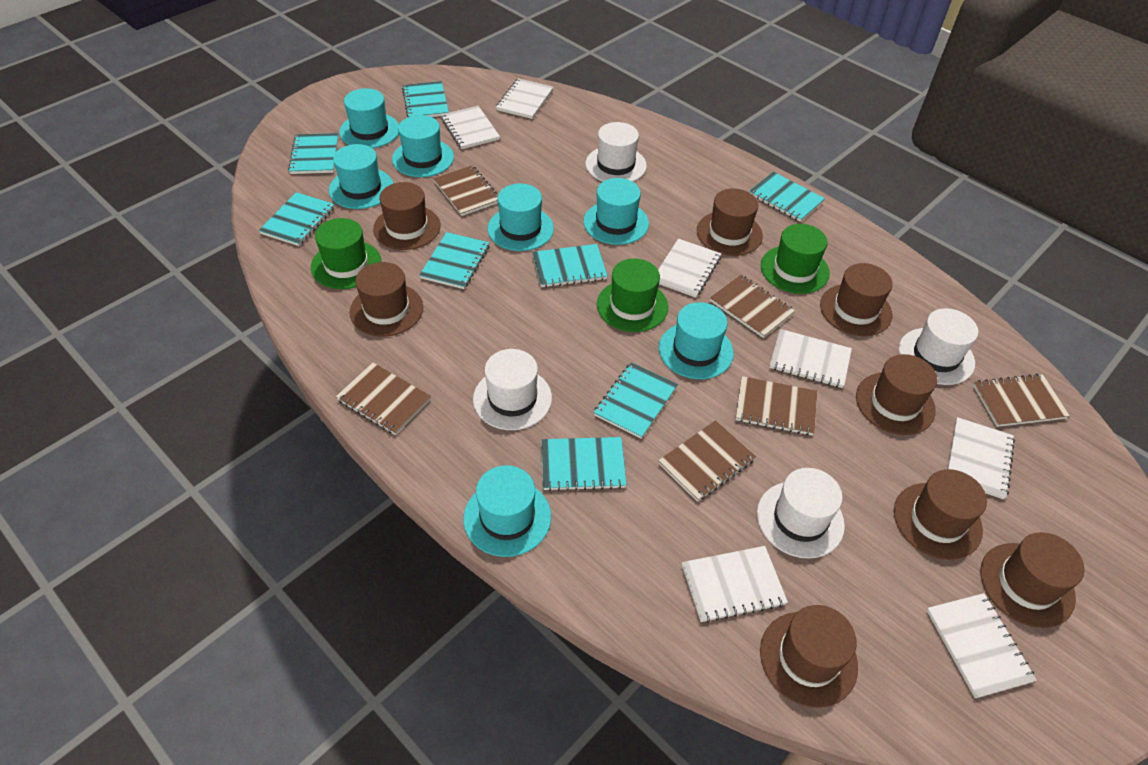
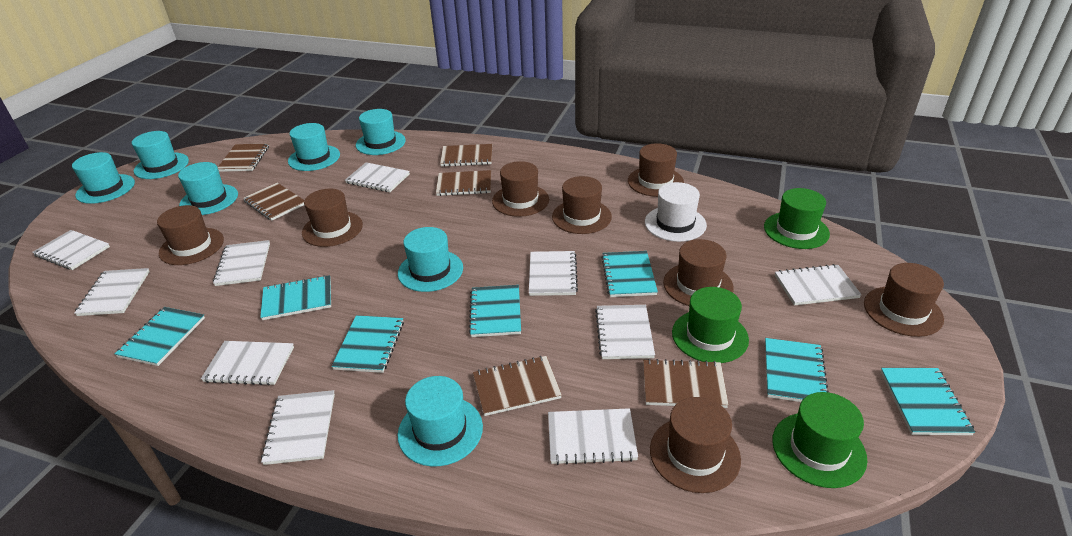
turquoise notebook: [259,192,335,246] [288,133,338,174] [402,81,449,117] [419,232,490,289] [532,244,608,287] [542,437,627,491] [594,362,678,439] [749,172,825,222] = 8 -> [115,307,205,366] [260,275,331,320] [332,315,404,373] [469,285,521,337] [601,251,658,297] [765,338,829,402] [881,368,975,435] = 7
white hat: [473,349,552,430] [585,122,647,182] [757,468,845,559] [899,308,978,385] = 4 -> [645,182,707,242] = 1
white notebook: [441,106,500,149] [496,78,553,119] [658,239,721,298] [682,546,788,623] [770,329,852,388] [927,593,1037,698] [947,417,1015,499] = 7 -> [32,230,110,270] [75,268,150,316] [201,341,294,386] [213,240,270,286] [261,390,335,465] [345,162,410,192] [529,251,578,296] [548,408,638,465] [595,305,655,359] [775,264,862,306] = 10

